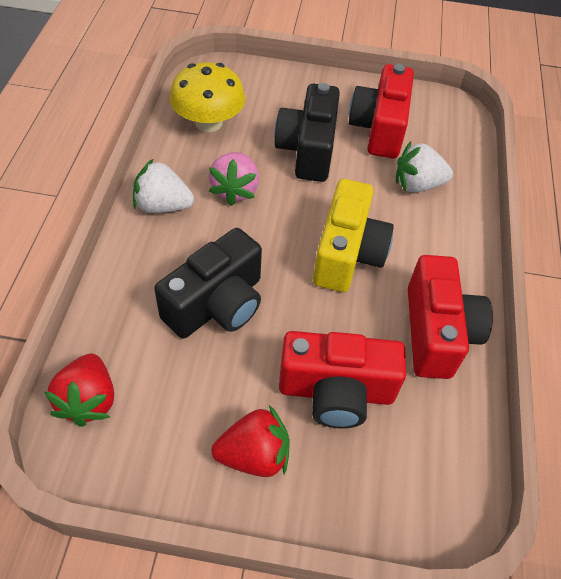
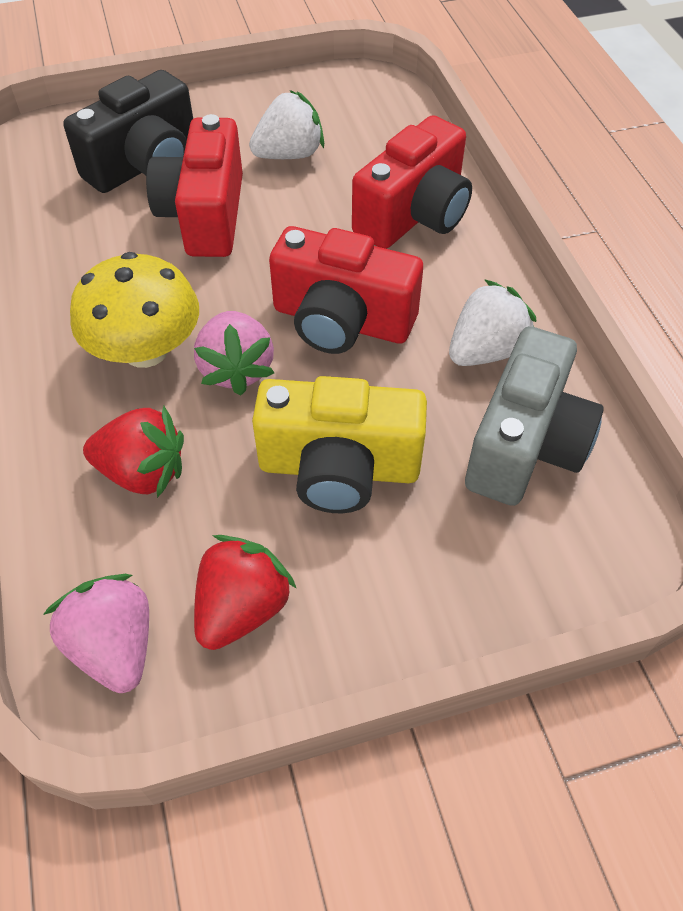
black camera: [154,228,262,339] [274,83,340,182] = 2 -> [63,70,193,193] = 1
grey camera: none = 0 -> [465,326,604,506] = 1
pink strawberry: [209,152,259,206] = 1 -> [43,574,149,693] [194,311,274,395] = 2

